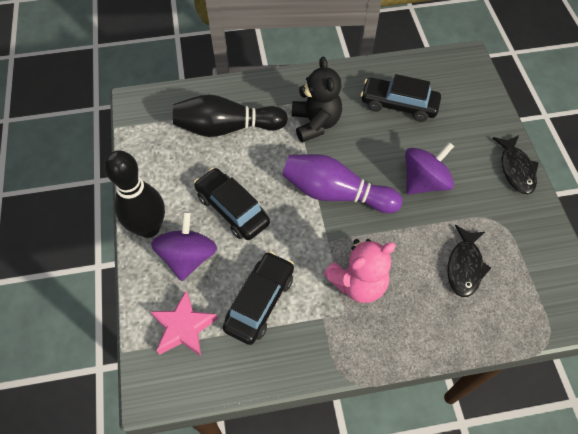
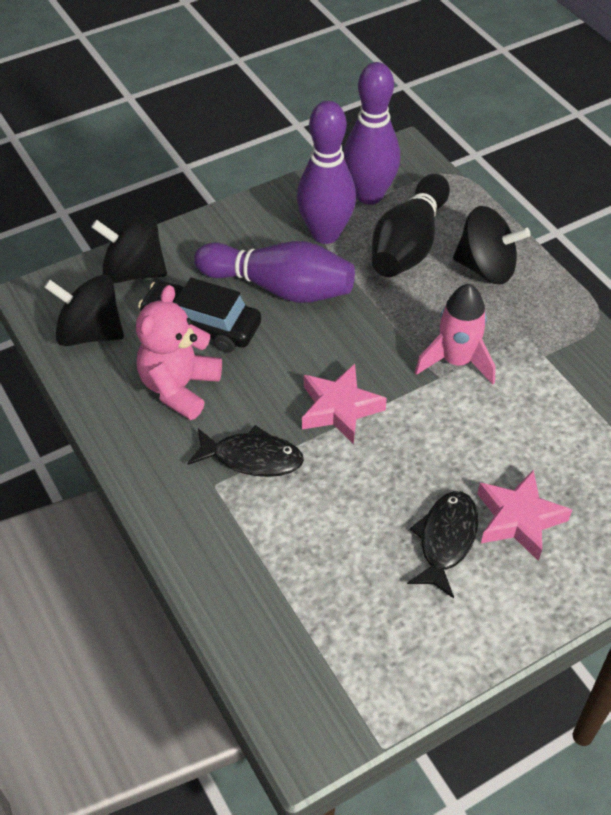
black bowling pin: [104,150,165,238] [173,94,288,137] = 2 -> [372,174,450,277] = 1
black car: [194,168,270,240] [223,251,294,345] [361,74,441,122] = 3 -> [138,278,261,353] = 1
black spinning top: none = 0 -> [44,275,124,346] [91,214,167,283] [453,206,531,284] = 3
black teddy bear: [292,57,342,143] = 1 -> none = 0
pink rocket: none = 0 -> [415,284,496,385] = 1
pink star: [150,291,218,356] = 1 -> [302,364,387,445] [477,470,572,561] = 2
purple bowling pin: [282,154,402,213] = 1 -> [194,241,355,303] [297,101,356,244] [344,62,400,204] = 3
purple spinning top: [151,212,217,281] [405,142,454,195] = 2 -> none = 0

